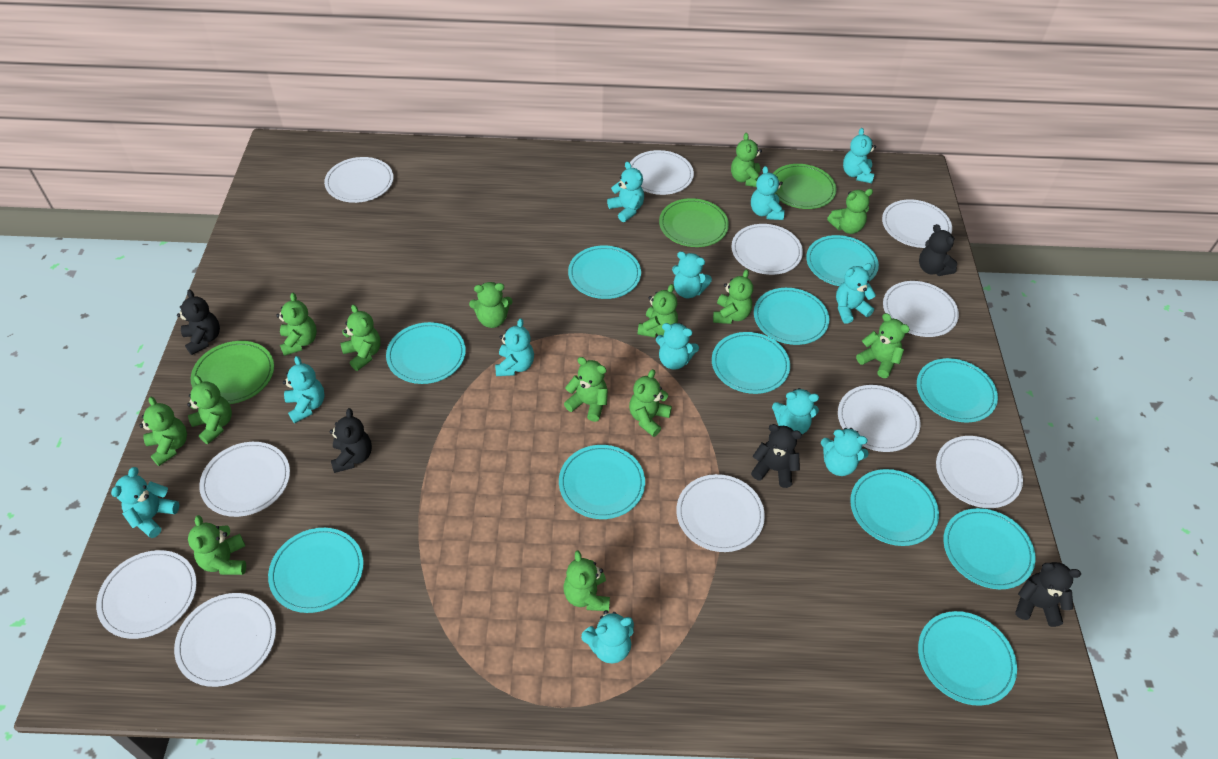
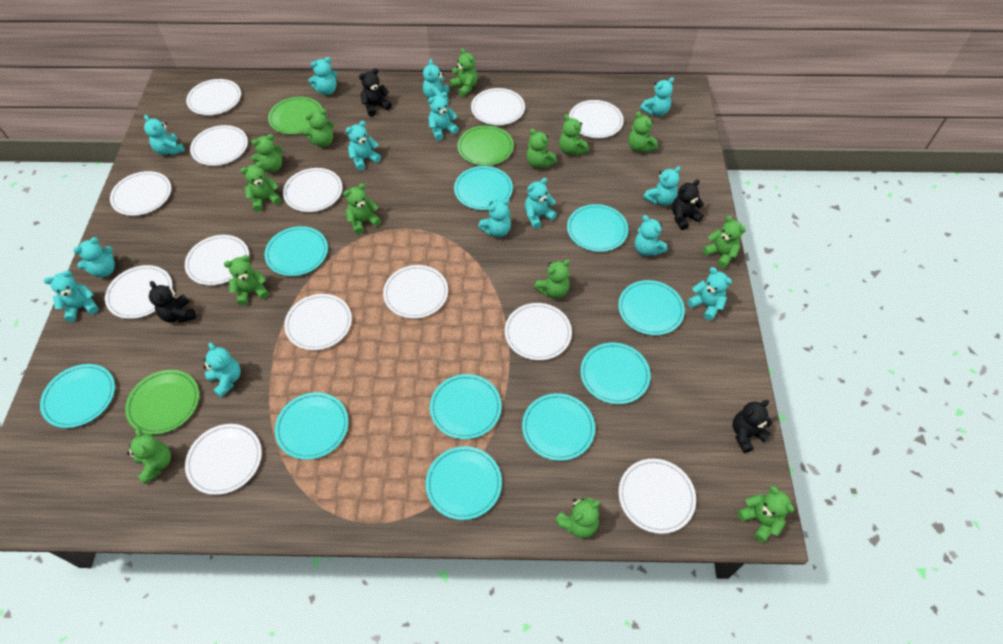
black teddy bear: [177,289,220,355] [330,408,372,473] [751,424,802,488] [919,224,957,276] [1015,562,1081,627] = 5 -> [149,281,196,323] [359,68,392,117] [672,179,704,230] [732,400,772,453] = 4
turquoise plate: [268,528,364,613] [386,322,466,384] [559,445,645,519] [568,246,641,299] [712,332,790,394] [754,288,829,345] [806,235,879,286] [850,469,939,546] [917,358,998,422] [918,611,1017,706] [943,508,1036,589] = 11 -> [40,364,115,428] [265,226,328,276] [275,392,348,460] [426,446,502,520] [430,374,501,439] [454,166,513,210] [522,393,595,461] [567,204,628,252] [580,343,651,404] [618,280,685,335] = 10
turquoise teddy bear: [111,467,179,538] [283,356,325,423] [495,318,534,376] [581,610,634,664] [607,162,644,222] [656,323,699,370] [672,251,712,298] [751,166,785,220] [772,388,819,434] [821,428,869,476] [836,263,876,324] [843,128,876,183] = 12 -> [44,271,99,322] [73,237,115,277] [144,115,185,155] [203,343,241,397] [308,57,338,95] [345,121,381,171] [423,59,449,102] [428,92,459,141] [478,198,511,237] [525,178,557,229] [635,215,667,256] [640,77,674,116] [643,166,681,206] [687,267,732,321] = 14
white plate: [96,550,197,639] [174,593,276,687] [199,442,290,517] [324,157,393,203] [630,150,694,195] [676,474,765,552] [731,224,803,275] [838,385,920,452] [882,200,952,248] [883,281,959,337] [936,436,1023,508] = 11 -> [105,265,172,319] [110,171,171,216] [185,235,249,285] [185,424,262,495] [186,79,241,115] [190,125,248,166] [283,168,343,212] [284,294,352,350] [383,265,448,319] [471,88,525,125] [505,303,572,360] [569,100,624,138] [619,459,696,534] = 13

